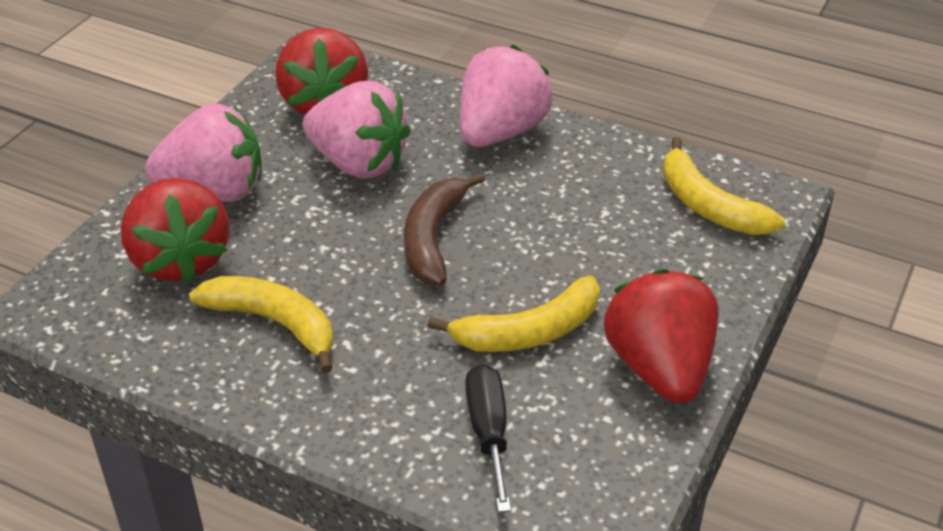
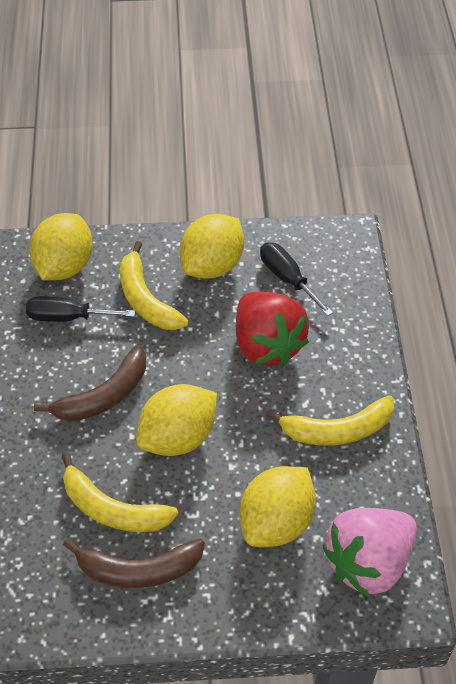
black screwdriver: [466,364,511,513] = 1 -> [26,296,135,322] [260,242,333,316] = 2
brown banana: [404,172,485,286] = 1 -> [34,345,146,421] [63,538,205,588] = 2
pink strawberry: [145,103,261,202] [303,81,411,179] [460,45,553,147] = 3 -> [322,508,417,597] = 1
red strawberry: [121,178,230,283] [276,28,368,115] [604,268,719,404] = 3 -> [236,291,309,366] = 1
yellow lemon: none = 0 -> [30,213,93,280] [136,384,217,456] [180,214,244,279] [240,466,316,547] = 4

